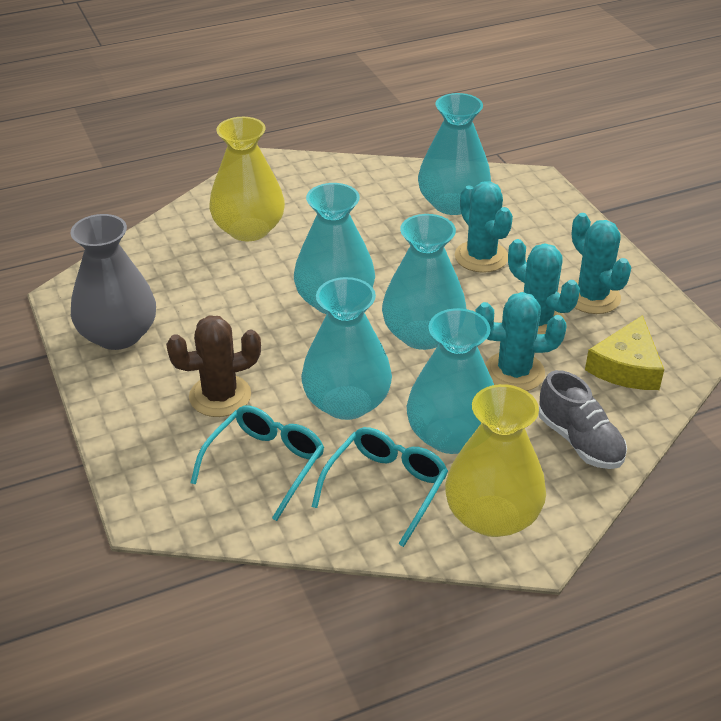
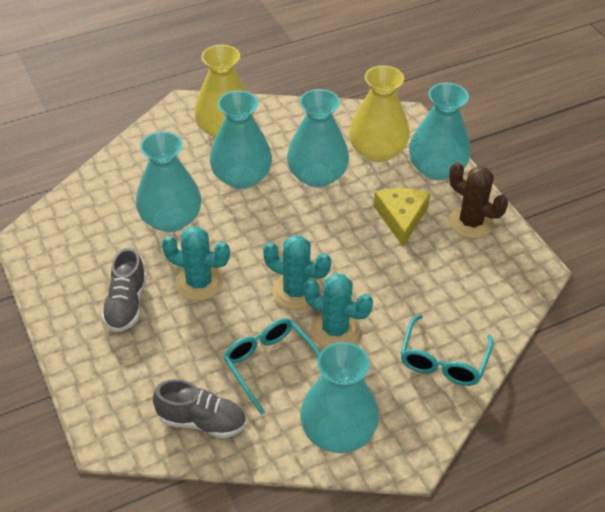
grey shoe: [539,370,627,469] = 1 -> [101,248,147,332] [153,379,246,438] = 2
grey vase: [71,214,156,350] = 1 -> none = 0
turquoise cactus: [455,181,513,273] [475,292,567,391] [508,239,580,334] [571,213,632,314] = 4 -> [162,226,230,301] [263,235,331,310] [303,273,373,347] = 3

